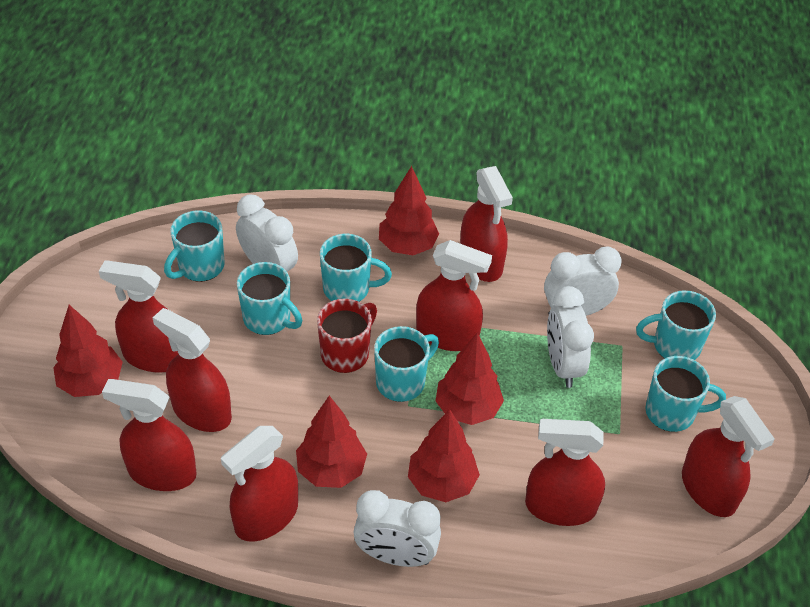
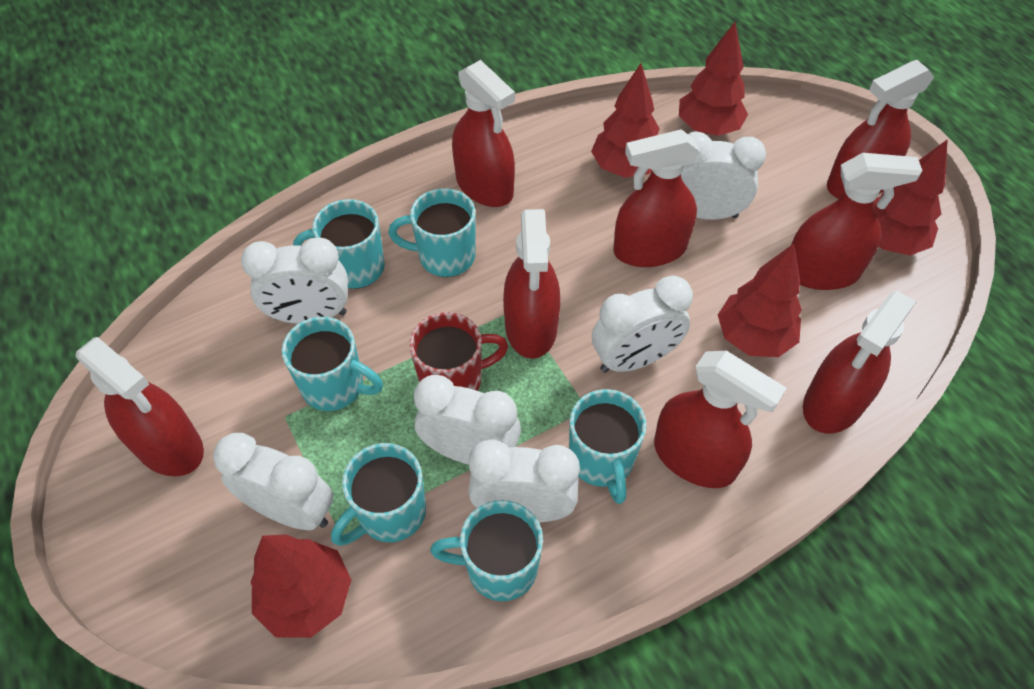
white clock: [236,195,298,272] [353,490,441,567] [544,246,622,316] [547,286,594,388] = 4 -> [213,433,333,530] [241,237,348,324] [414,375,521,465] [468,439,580,522] [592,276,693,373] [681,132,766,220] = 6

